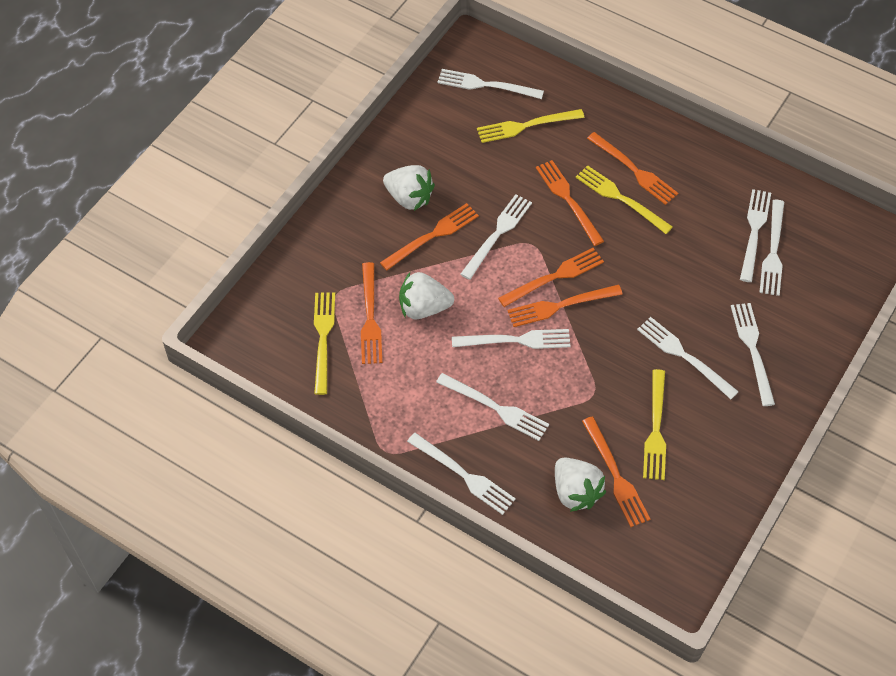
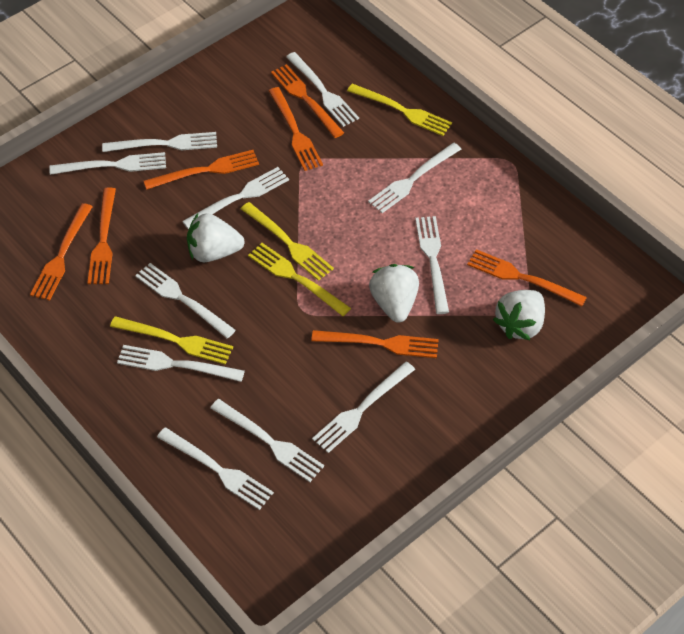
white fork: [407,433,516,515] [436,373,549,441] [438,69,544,99] [452,329,571,349] [460,194,532,280] [637,317,739,399] [731,303,775,406] [740,189,771,282] [759,200,784,296] = 9 -> [49,152,166,175] [102,132,217,152] [117,345,245,382] [135,263,236,338] [157,427,274,510] [182,167,289,229] [210,399,324,482] [286,52,359,127] [312,362,415,453] [368,143,461,213] [415,216,449,314] = 11

